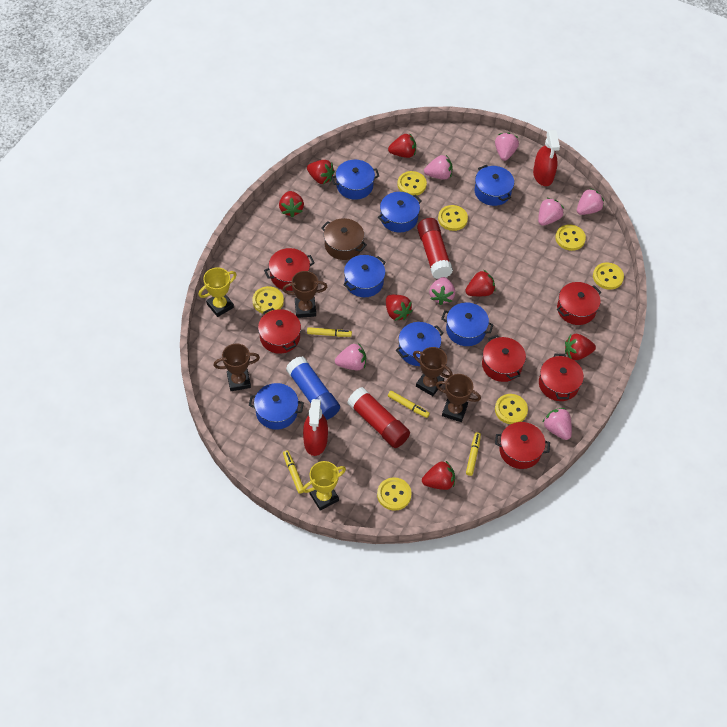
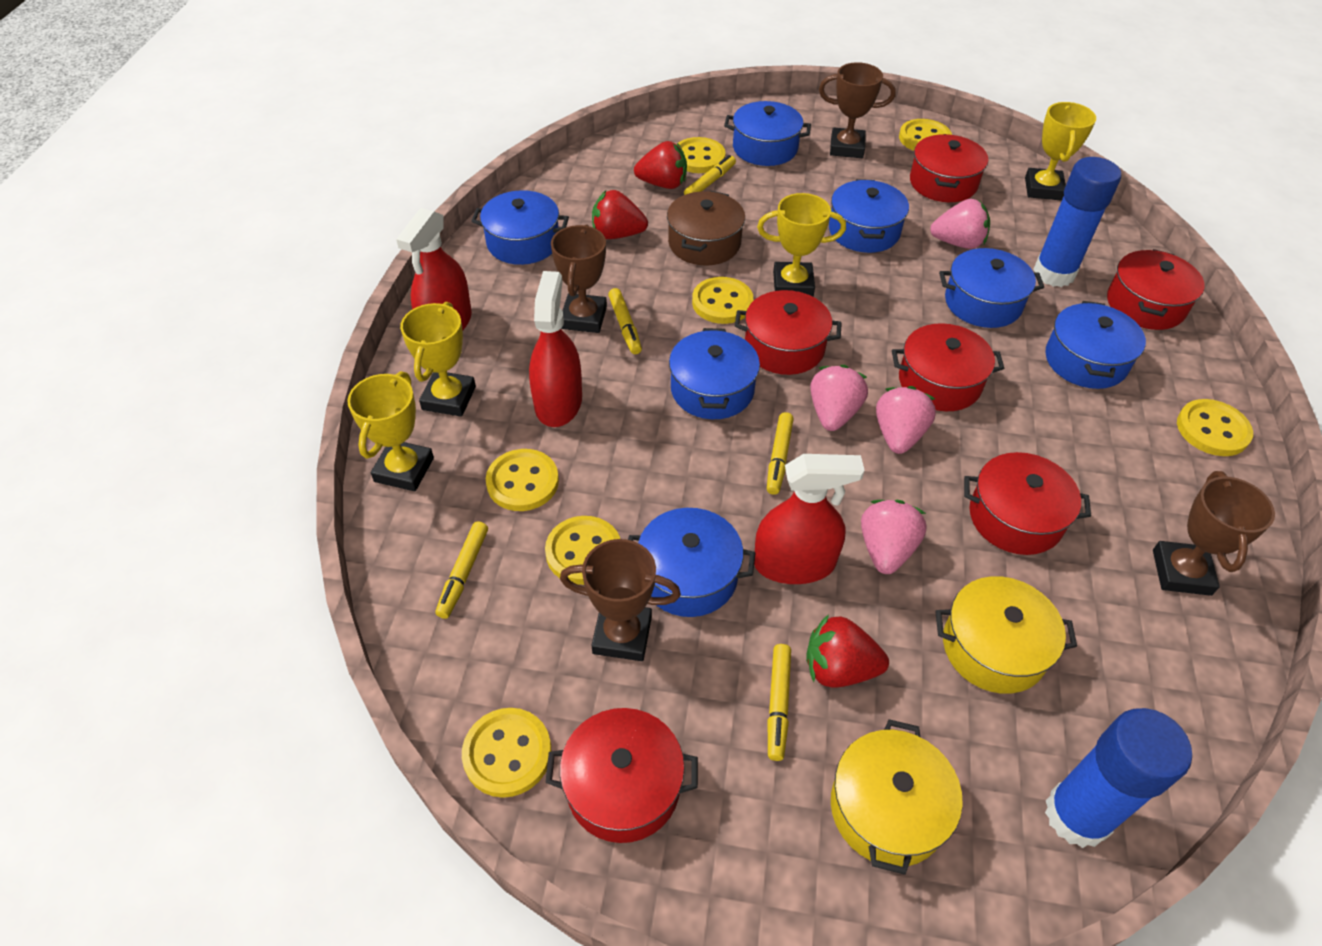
blue glue stick: [286,356,340,420] = 1 -> [1033,157,1121,287] [1045,708,1192,848] = 2
pink strawberry: [335,343,366,370] [424,155,453,180] [429,277,455,305] [495,133,519,161] [538,198,564,226] [543,408,572,440] [577,188,604,215] = 7 -> [810,365,868,431] [861,500,927,574] [876,386,936,454] [930,199,990,249] = 4
red glue stick: [347,387,410,448] [417,218,453,279] = 2 -> none = 0
red spray bottle: [303,399,328,456] [533,130,560,186] = 2 -> [396,208,472,330] [529,271,582,427] [754,454,865,584] = 3
red strawberry: [279,191,304,218] [307,160,335,184] [386,295,413,321] [388,134,416,158] [422,461,455,490] [465,270,495,296] [565,334,596,360] = 7 -> [592,190,648,239] [634,141,687,189] [806,614,889,688] = 3
yellow marker: [283,450,303,494] [307,327,352,337] [388,391,430,418] [466,432,481,476] = 4 -> [435,521,488,619] [608,288,642,354] [684,155,736,195] [767,412,794,495] [768,644,791,761] = 5
yellow pot: none = 0 -> [831,719,963,875] [936,576,1077,694] = 2
yellow trophy: [198,267,237,317] [302,461,346,511] = 2 -> [347,371,434,491] [400,302,476,417] [757,193,846,297] [1025,102,1096,201] = 4

